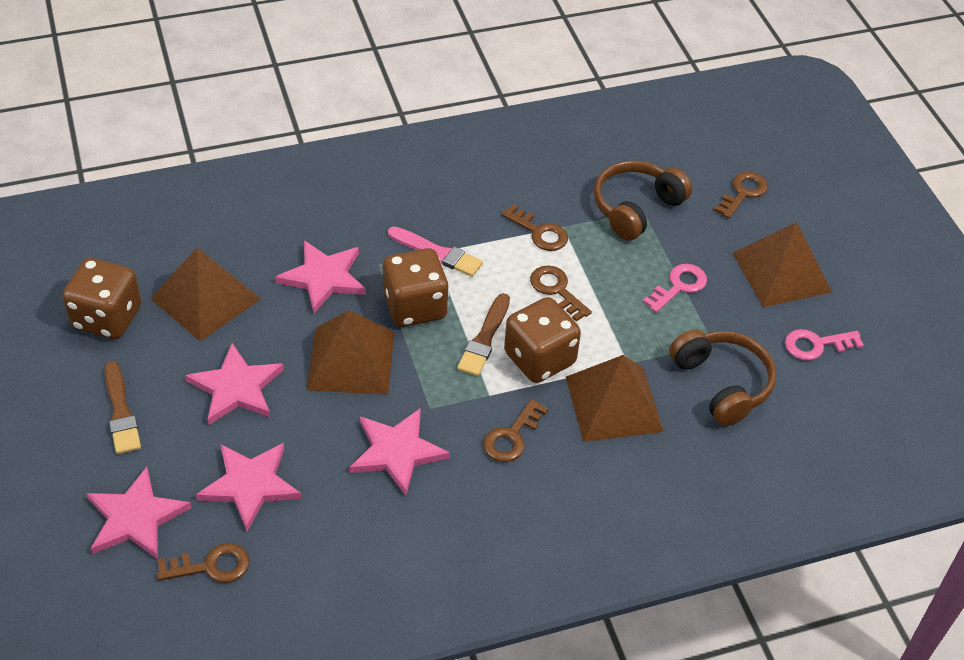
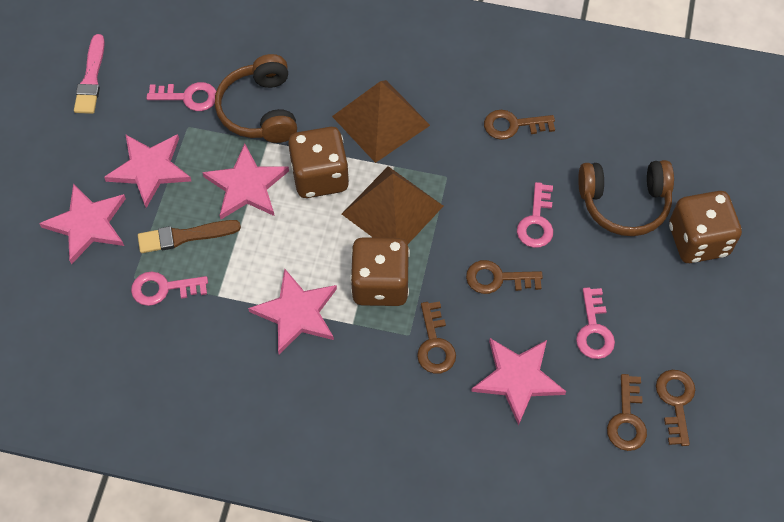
brown brush: [104,361,141,454] [457,293,510,376] = 2 -> [138,220,241,253] = 1
brown pyramid: [150,248,261,341] [307,310,394,395] [566,355,664,442] [732,222,832,307] = 4 -> [332,80,430,163] [342,166,443,244] = 2
pink key: [643,264,707,313] [785,329,864,361] = 2 -> [131,272,208,306] [147,82,216,111] [517,182,553,248] [576,287,615,359] = 4

